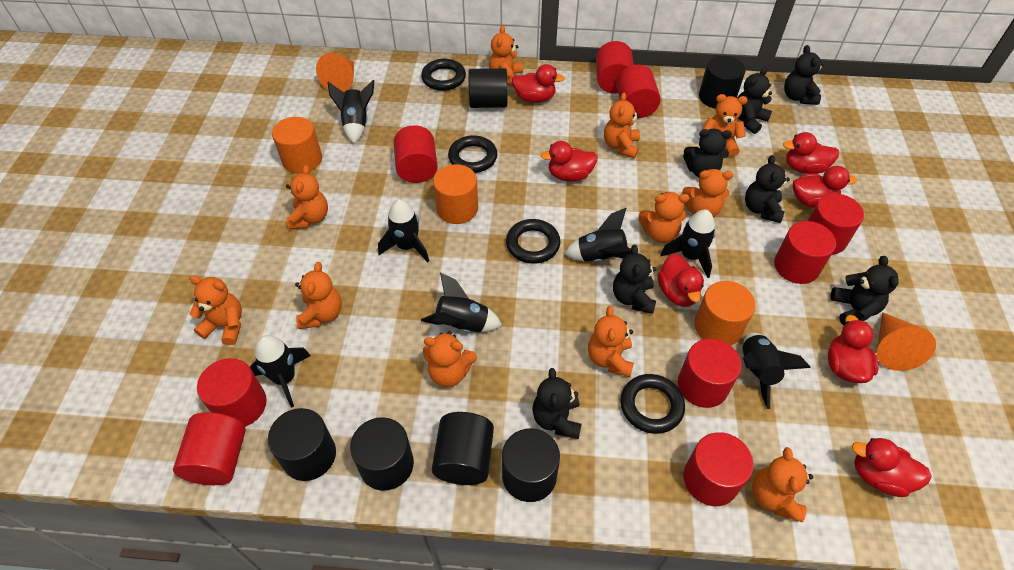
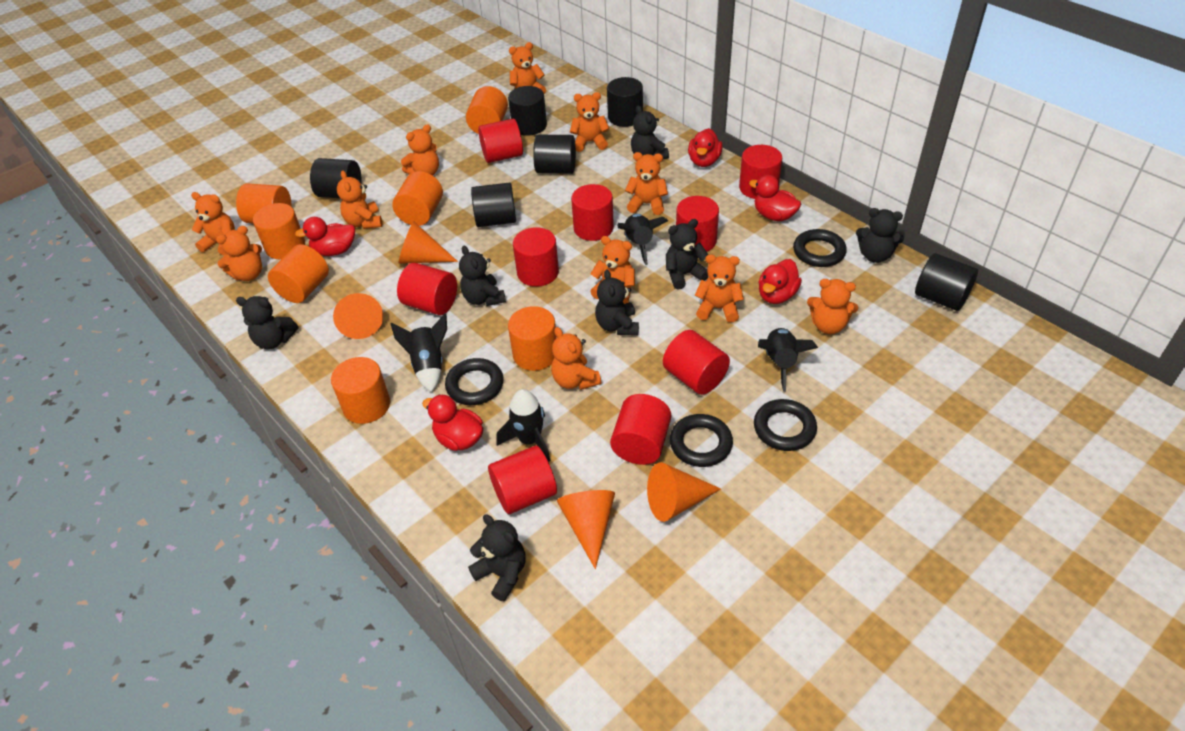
black rocket: [250,335,311,408] [328,80,374,143] [378,199,429,262] [421,273,502,333] [564,208,631,262] [660,209,716,278] [742,332,811,409] = 7 -> [391,313,447,392] [497,389,551,462] [617,214,668,265] [758,328,818,392] = 4
orange cone: [316,53,354,92] [877,312,936,371] = 2 -> [333,293,383,339] [399,221,458,264] [557,490,615,569] [647,462,721,522] = 4
orange cylinder: [272,117,322,174] [433,164,478,224] [694,281,756,346] = 3 -> [236,183,291,223] [253,203,305,259] [268,244,329,303] [331,357,390,424] [392,171,443,226] [466,86,508,134] [508,306,557,371] = 7
red duck: [512,64,565,103] [540,141,598,181] [658,254,704,307] [783,132,839,174] [793,166,857,208] [828,315,879,383] [852,438,932,497] = 7 -> [295,217,355,256] [422,395,483,451] [688,128,723,167] [749,175,801,221] [759,259,802,304] = 5

